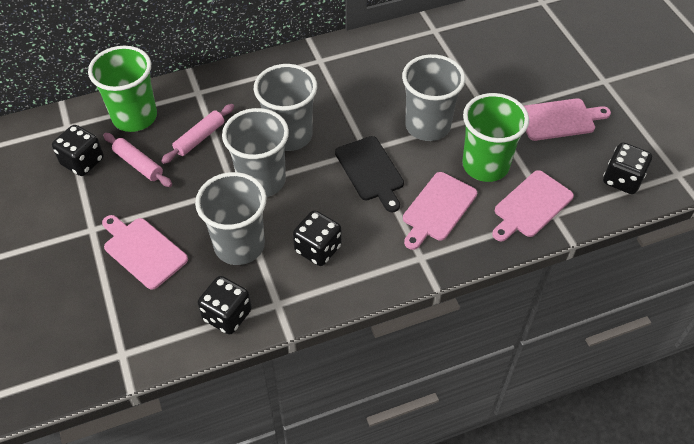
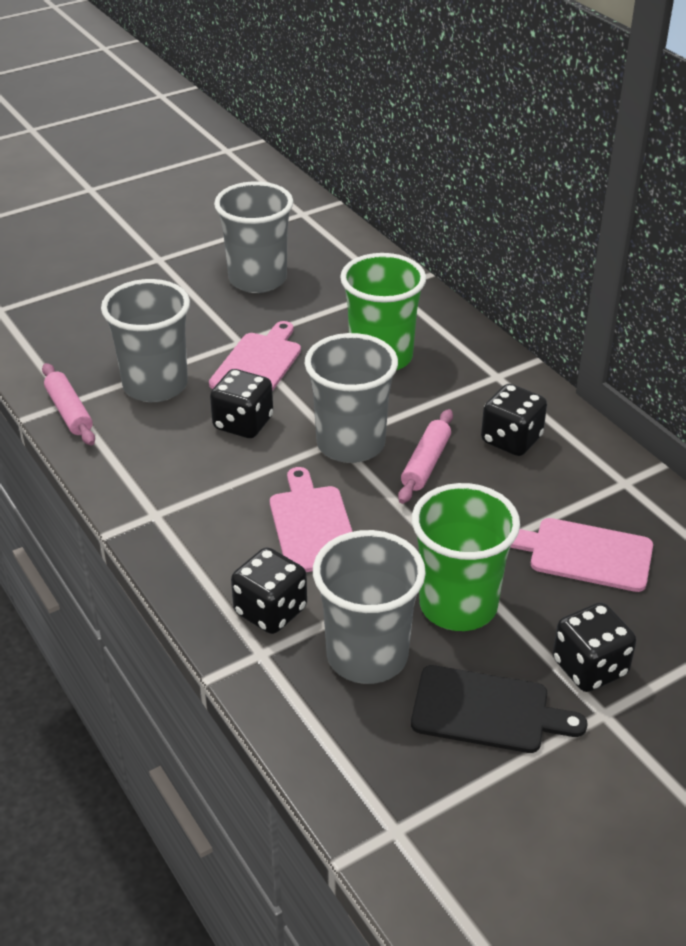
pink cutting board: [102,215,188,290] [403,172,477,250] [492,170,574,242] [524,98,611,141] = 4 -> [209,321,301,391] [270,467,352,572] [510,518,653,592] = 3

